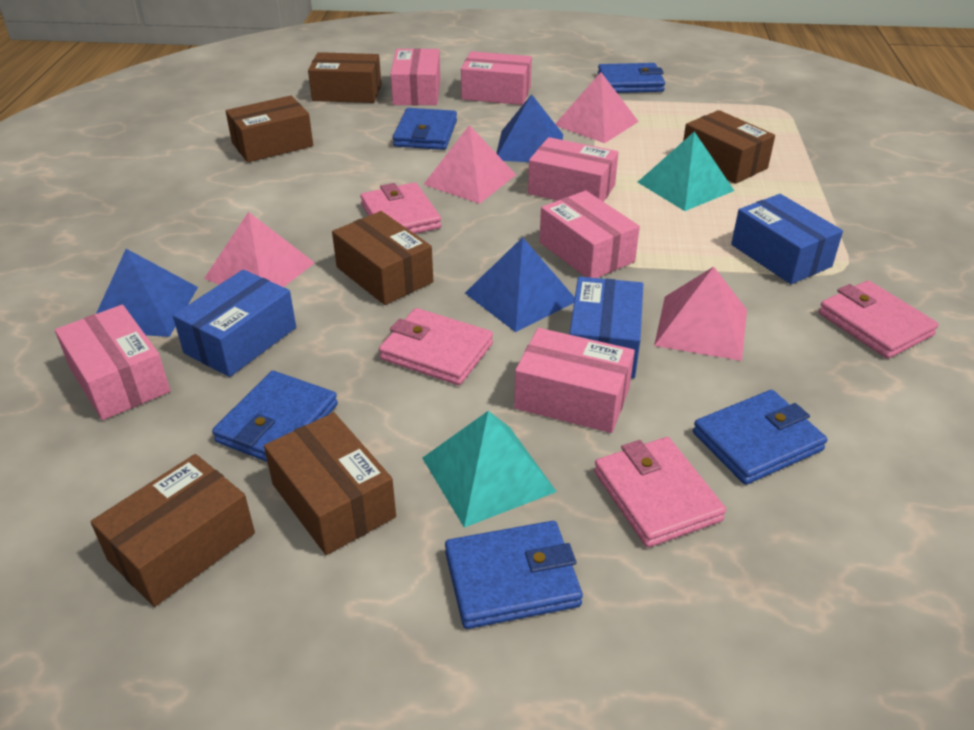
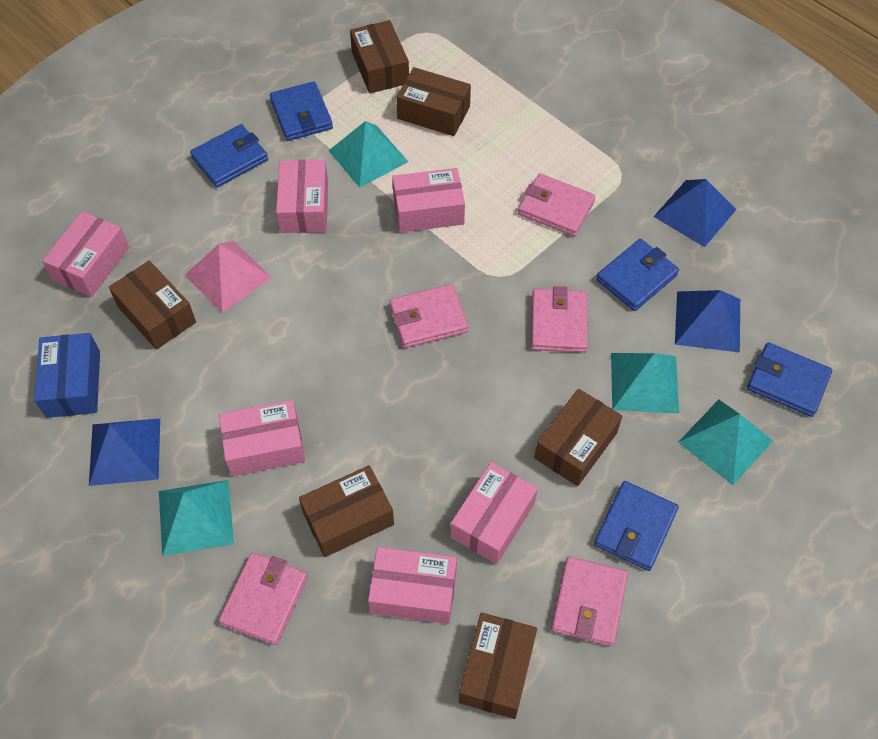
blue box: [173,269,296,377] [569,277,643,378] [731,194,843,284] = 3 -> [34,333,100,418] = 1
pink pyramid: [204,212,315,287] [423,125,516,204] [555,72,639,143] [654,267,747,361] = 4 -> [185,241,272,313] = 1
pink wallet: [360,182,441,234] [379,308,493,385] [594,437,726,547] [819,280,939,359] = 4 -> [219,552,308,645] [389,284,468,348] [518,173,596,236] [531,286,588,353] [551,556,628,646] = 5
turquoise pyramid: [422,411,557,528] [638,131,734,211] = 2 -> [159,480,234,556] [329,121,408,188] [611,353,679,414] [678,399,773,485] = 4

